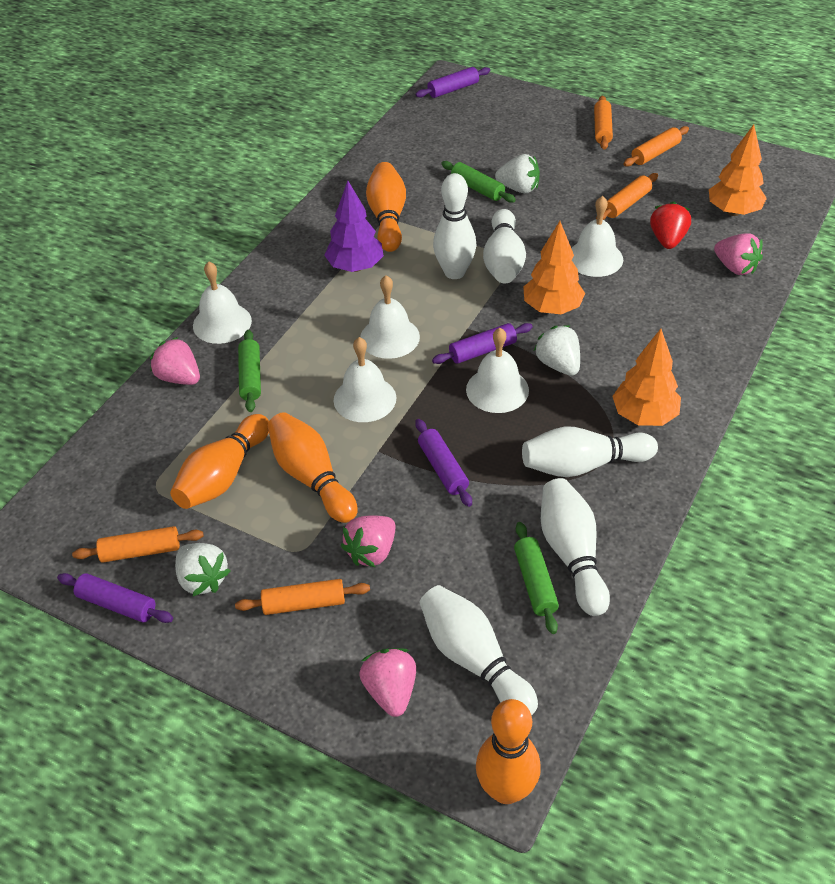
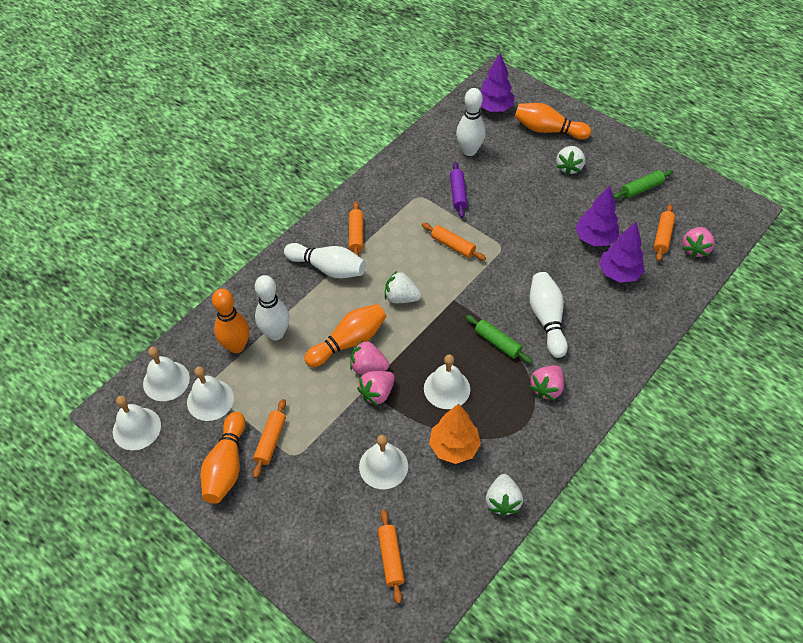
green rolling pin: [238,330,261,412] [441,161,516,203] [514,522,559,634] = 3 -> [466,315,532,364] [613,170,673,199] = 2
orange tree: [523,221,585,314] [612,329,681,426] [709,124,767,216] = 3 -> [429,403,481,464] = 1
purple rolling pin: [57,573,173,623] [415,419,472,507] [416,67,490,98] [432,323,533,364] = 4 -> [450,162,468,218] = 1
purple tree: [324,181,384,272] = 1 -> [480,53,514,112] [575,186,619,246] [599,222,645,283] = 3
red strawberry: [650,202,691,249] = 1 -> none = 0
white bowling pin: [420,585,538,715] [433,173,477,279] [483,209,526,283] [522,426,658,477] [541,478,610,616] = 5 -> [255,275,290,340] [284,243,366,279] [456,88,486,156] [530,272,568,358] = 4

